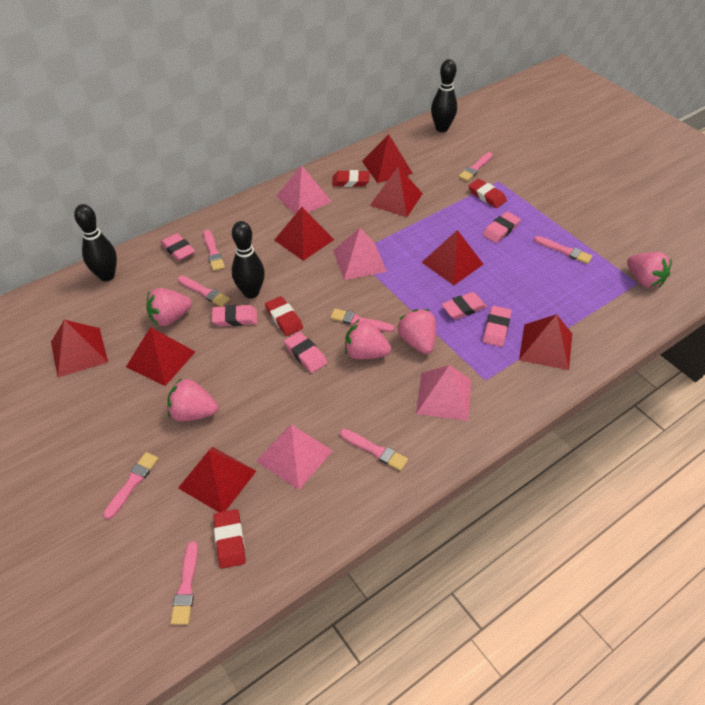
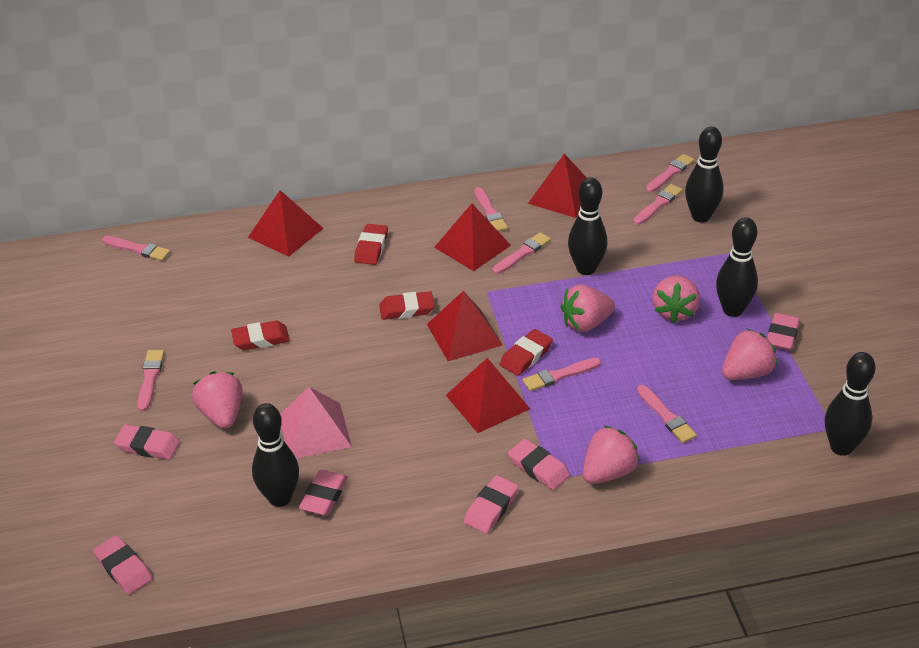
black bowling pin: [74,204,117,281] [232,221,265,299] [431,59,457,132] = 3 -> [252,403,299,507] [568,177,607,275] [685,127,724,223] [716,217,758,317] [825,352,876,456] = 5
pink pyramid: [257,424,333,490] [276,166,332,214] [333,228,387,280] [416,365,471,421] = 4 -> [280,387,352,458] = 1
red pyramid: [51,320,108,377] [126,327,195,386] [178,447,256,512] [275,207,334,261] [362,134,413,183] [370,166,423,217] [422,230,483,285] [519,314,572,370] = 8 -> [248,190,323,257] [427,291,503,361] [434,203,511,271] [446,358,530,433] [528,154,587,218] = 5

